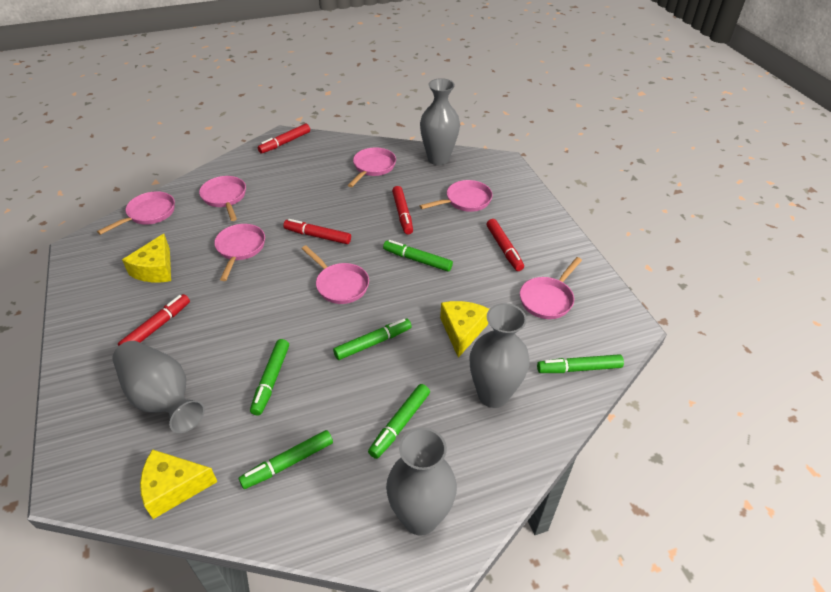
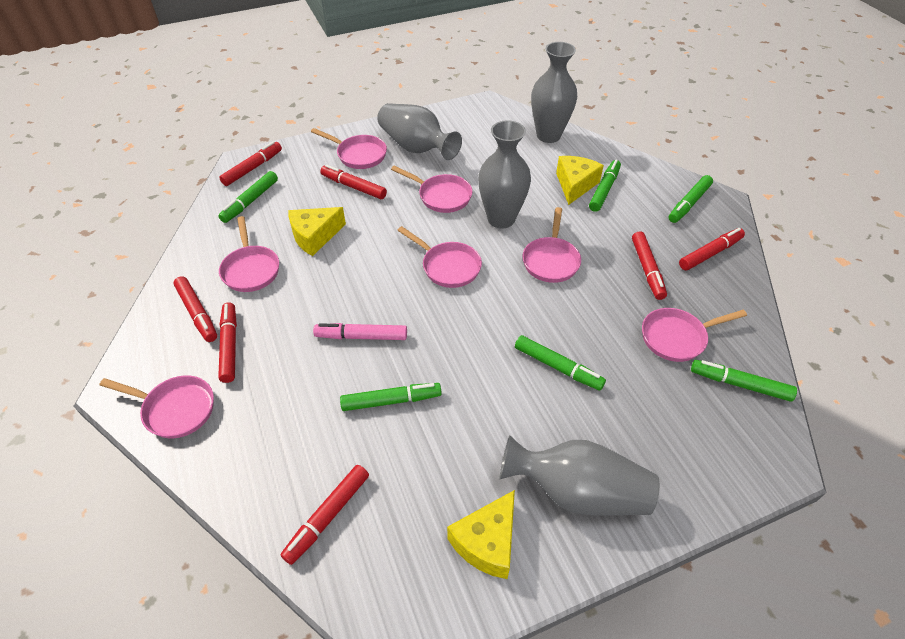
pink marker: none = 0 -> [313,323,407,340] = 1
red marker: [118,294,190,346] [258,123,310,154] [284,219,351,244] [392,186,413,234] [487,219,524,271] = 5 -> [174,276,217,342] [218,302,237,383] [219,141,282,186] [280,465,369,565] [320,165,387,199] [632,231,667,300] [679,228,745,271] = 7

